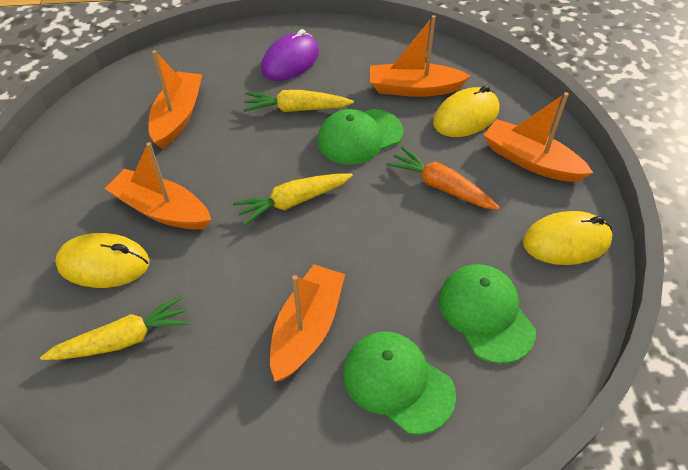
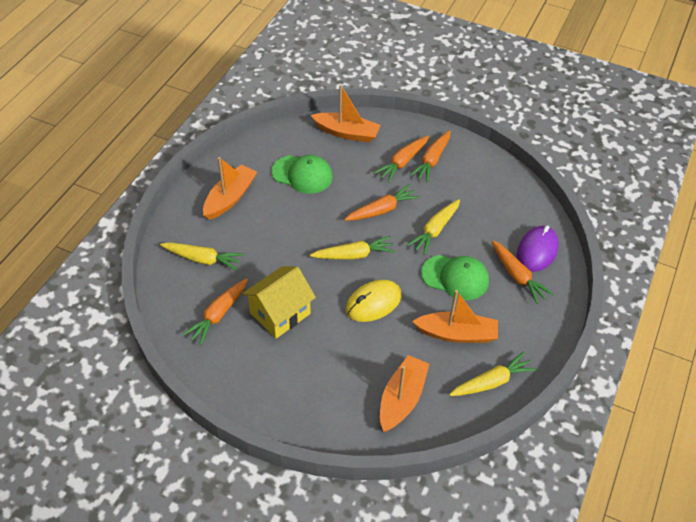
green cap: [317,109,404,165] [343,331,456,435] [439,264,536,364] = 3 -> [272,155,333,194] [421,255,489,300] = 2
orange boat: [105,142,211,230] [149,50,203,149] [270,264,345,382] [370,15,471,97] [484,92,593,182] = 5 -> [203,157,257,220] [311,85,381,142] [380,355,429,432] [412,290,498,343] = 4
orange carrot: [386,147,500,210] = 1 -> [183,278,248,345] [344,185,420,221] [374,136,429,182] [409,130,450,183] [492,240,554,304] = 5
yellow carrot: [40,295,191,360] [233,173,353,226] [244,90,354,112] = 3 -> [160,242,244,271] [310,236,395,260] [407,199,460,255] [449,352,537,396] = 4
yellow house: none = 0 -> [242,266,316,339] = 1
yellow mouse: [55,233,150,288] [433,86,499,137] [523,211,613,265] = 3 -> [346,280,402,322] = 1

